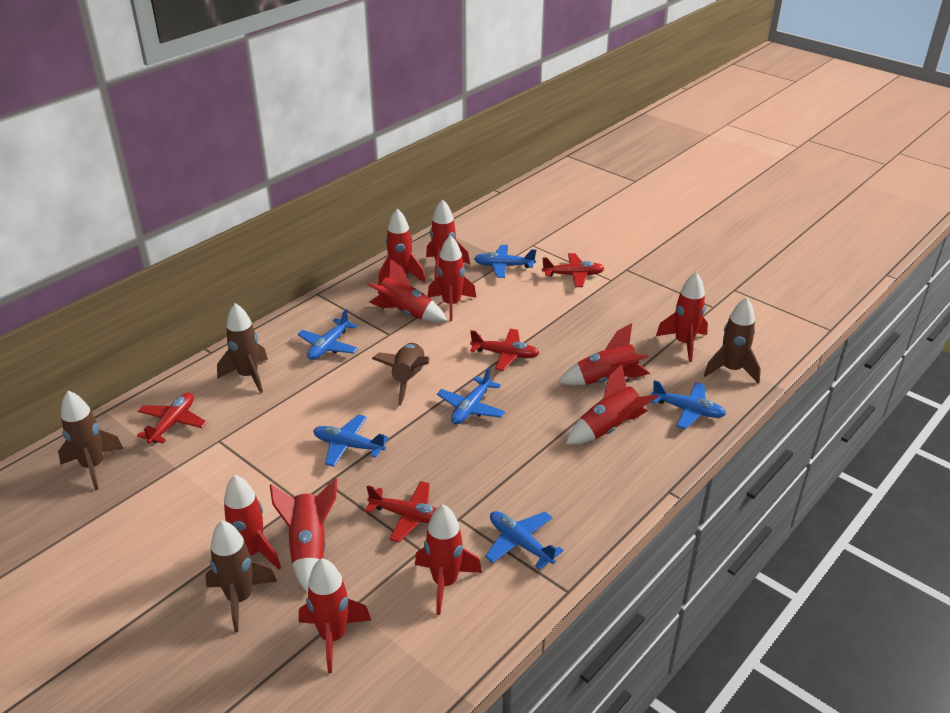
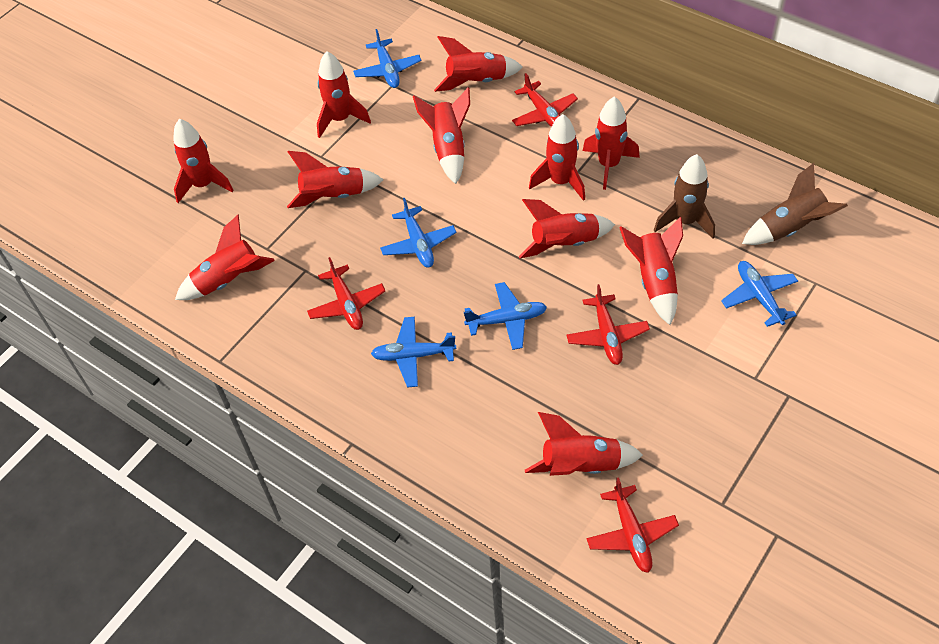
blue plane: [297,309,358,360] [313,414,388,467] [437,367,505,424] [474,245,536,278] [485,511,563,570] [651,380,726,429] = 6 -> [353,29,421,88] [371,317,456,388] [380,198,457,268] [464,282,547,350] [721,261,798,327] = 5
brown rocket: [58,391,124,490] [205,520,277,632] [217,303,268,393] [372,343,430,406] [704,297,761,384] = 5 -> [654,154,715,239] [742,163,848,245] = 2

